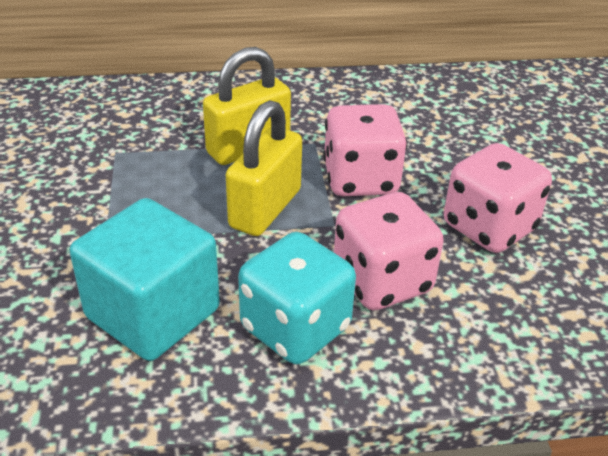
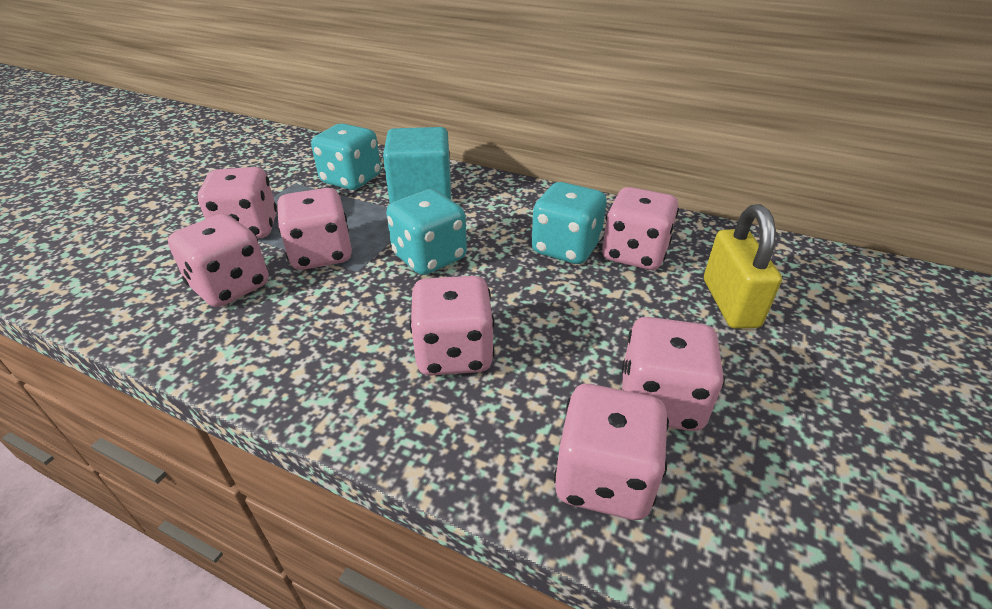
pink dice: [323,104,408,196] [334,192,444,310] [444,143,552,253] = 3 -> [168,214,269,307] [197,167,277,238] [276,188,352,270] [410,276,494,376] [554,384,669,520] [602,187,679,270] [622,317,725,431] = 7
turquoise dice: [238,232,356,364] = 1 -> [311,123,381,190] [386,189,467,275] [531,182,607,264] = 3
yellow padlock: [203,47,291,165] [226,100,302,236] = 2 -> [704,204,782,329] = 1

